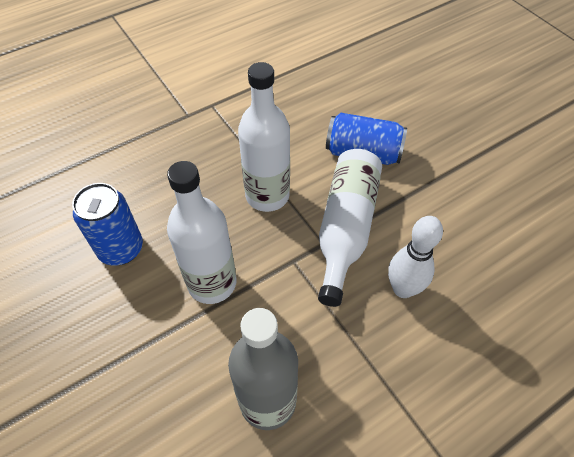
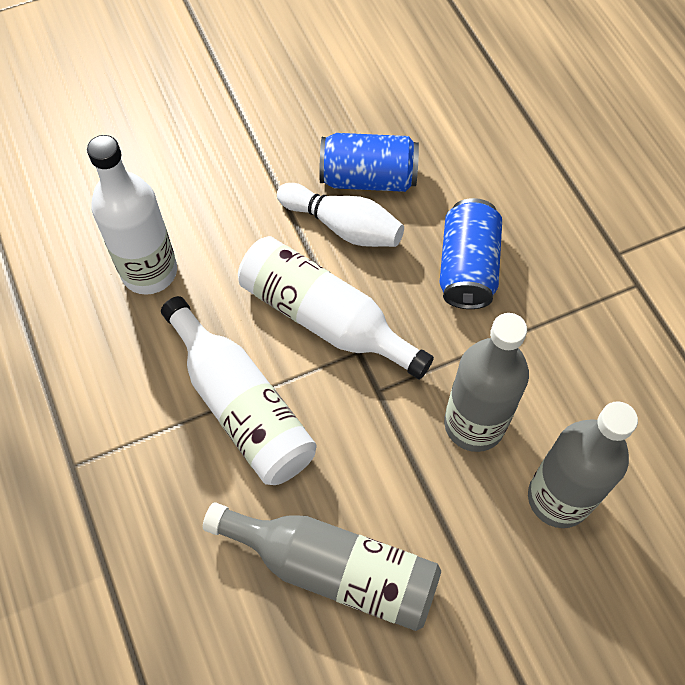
grey bottle: [228,308,298,430] = 1 -> [203,502,441,631] [444,313,529,452] [528,401,638,528] = 3

